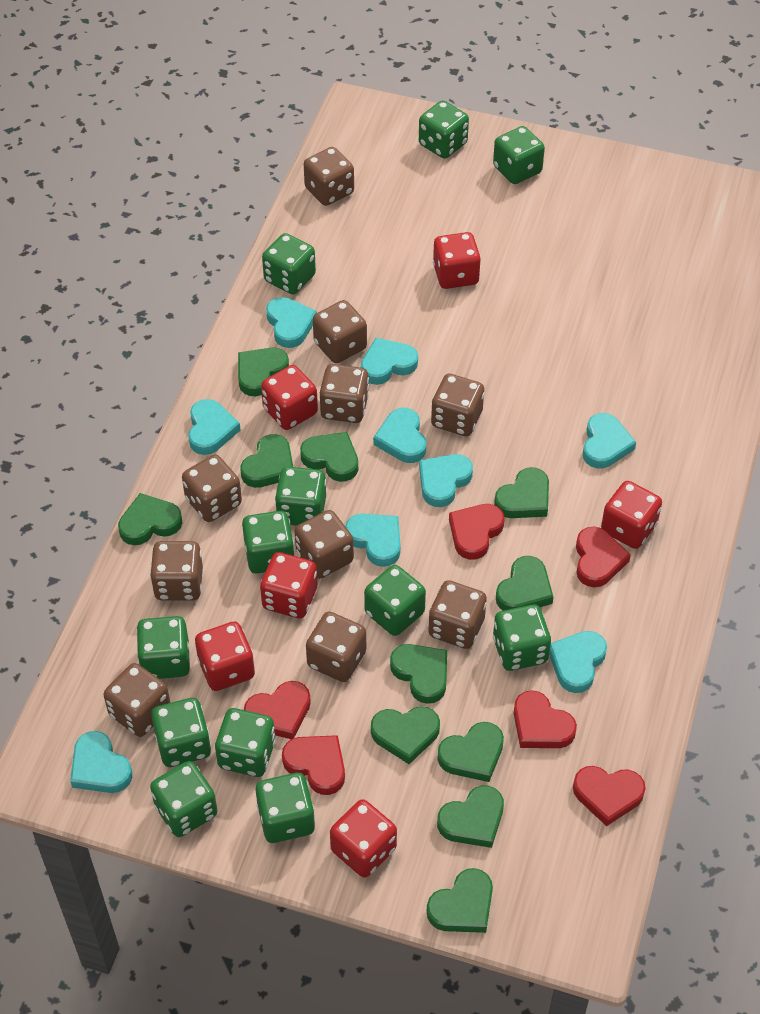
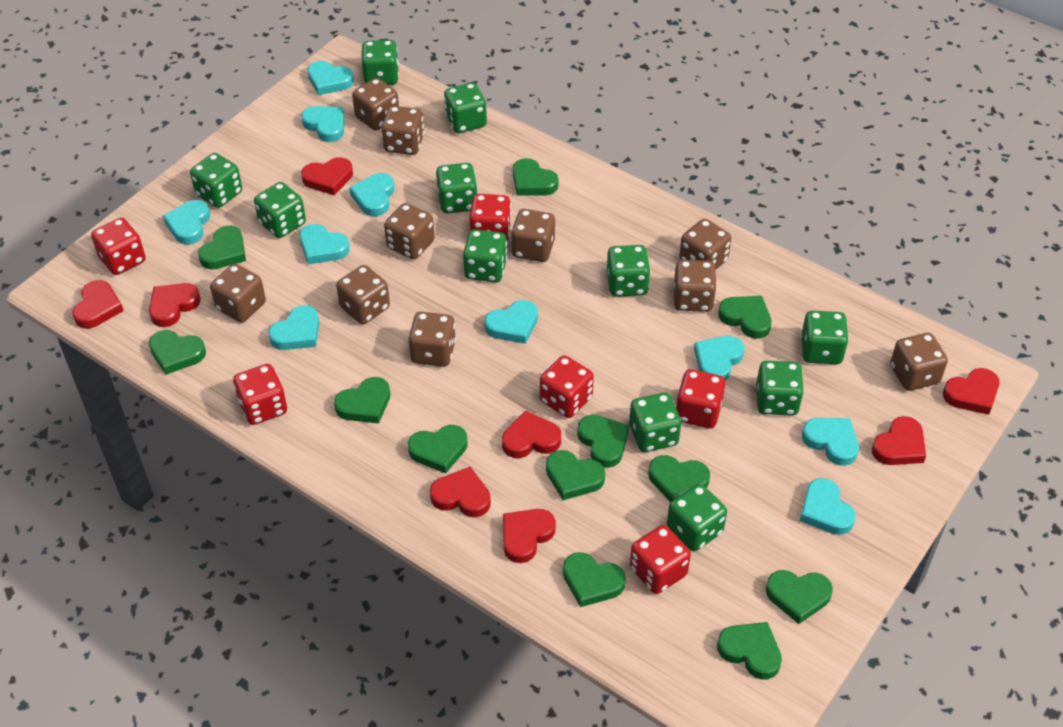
green dice: [136,616,190,679] [150,761,217,837] [151,698,211,767] [215,708,276,777] [242,511,295,574] [256,773,315,843] [262,233,316,295] [275,467,326,526] [364,565,426,636] [419,100,469,159] [493,126,545,184] [493,604,551,671] = 12 -> [190,153,242,208] [254,182,306,238] [361,40,399,85] [436,163,478,213] [444,83,487,133] [463,230,507,282] [607,245,650,297] [629,393,681,452] [667,484,727,551] [756,361,804,415] [801,311,849,364] = 11
green heart: [118,493,182,545] [238,347,289,396] [240,434,293,488] [300,432,358,482] [371,706,440,764] [390,644,447,704] [427,868,493,933] [437,722,504,782] [437,785,504,848] [494,467,549,518] [496,556,553,611] = 11 -> [149,330,206,375] [198,226,246,270] [334,377,390,424] [408,425,468,474] [513,158,559,196] [546,450,605,500] [563,552,626,607] [577,415,629,468] [649,455,710,502] [717,622,782,679] [718,296,772,339] [766,570,833,624] = 12
red heart: [244,681,311,739] [282,735,345,795] [449,504,505,560] [514,690,577,748] [573,766,646,826] [576,527,631,587] = 6 -> [72,280,124,329] [149,283,201,327] [301,157,353,195] [430,467,491,517] [502,410,561,458] [503,509,556,563] [872,416,926,465] [943,368,1000,415] = 8
turquoise heart: [70,731,132,793] [188,399,240,455] [266,297,317,348] [345,514,401,567] [361,338,418,385] [373,408,426,463] [419,454,473,507] [549,631,607,693] [583,413,636,469] = 9 -> [163,200,210,245] [268,305,319,350] [299,224,350,264] [301,106,344,142] [307,61,354,95] [349,173,395,216] [484,300,538,344] [694,336,744,381] [800,478,856,535] [802,418,859,466] = 10

